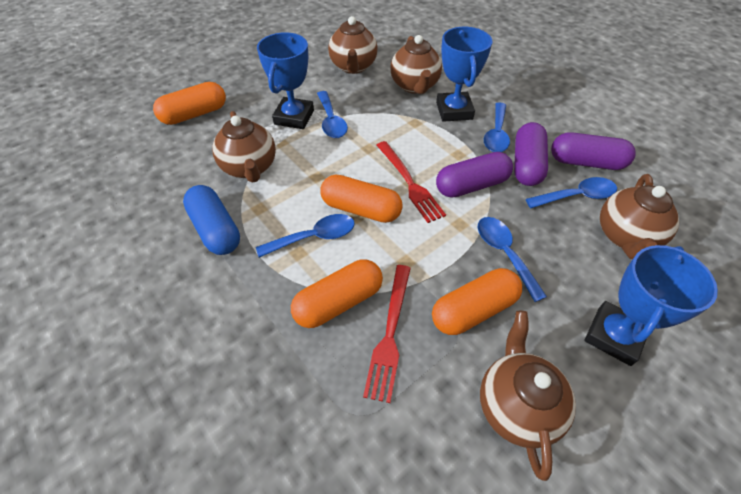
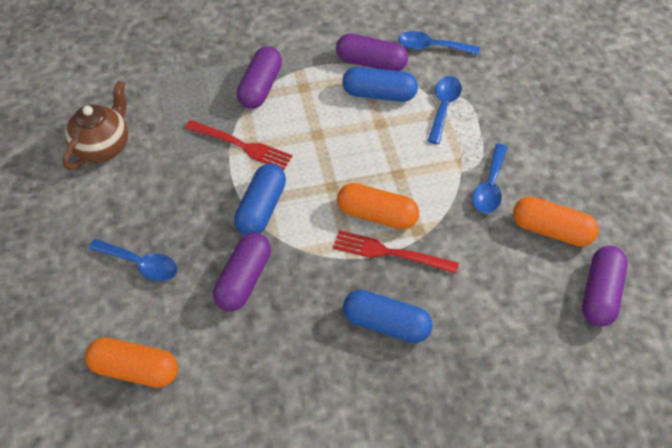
blue capsule: [183,185,240,255] = 1 -> [234,164,286,235] [342,67,418,102] [343,290,433,343] = 3
blue spoon: [256,214,355,258] [317,91,348,138] [478,217,547,302] [484,102,510,152] [526,177,617,208] = 5 -> [89,239,177,281] [398,31,480,55] [428,76,462,144] [472,144,508,213] = 4
blue trophy: [257,32,314,129] [436,27,492,122] [585,245,718,366] = 3 -> none = 0
brown teapot: [212,111,276,183] [328,16,378,74] [390,35,442,94] [480,311,576,481] [600,174,679,259] = 5 -> [63,81,128,170] = 1
orange capsule: [153,82,226,125] [291,259,383,328] [320,174,403,223] [432,268,522,335] = 4 -> [85,338,178,388] [337,183,419,230] [513,196,599,247] = 3
purple capsule: [436,152,513,198] [514,122,548,186] [551,132,636,170] = 3 -> [213,232,271,311] [237,46,282,109] [336,33,408,71] [582,246,628,327] = 4

